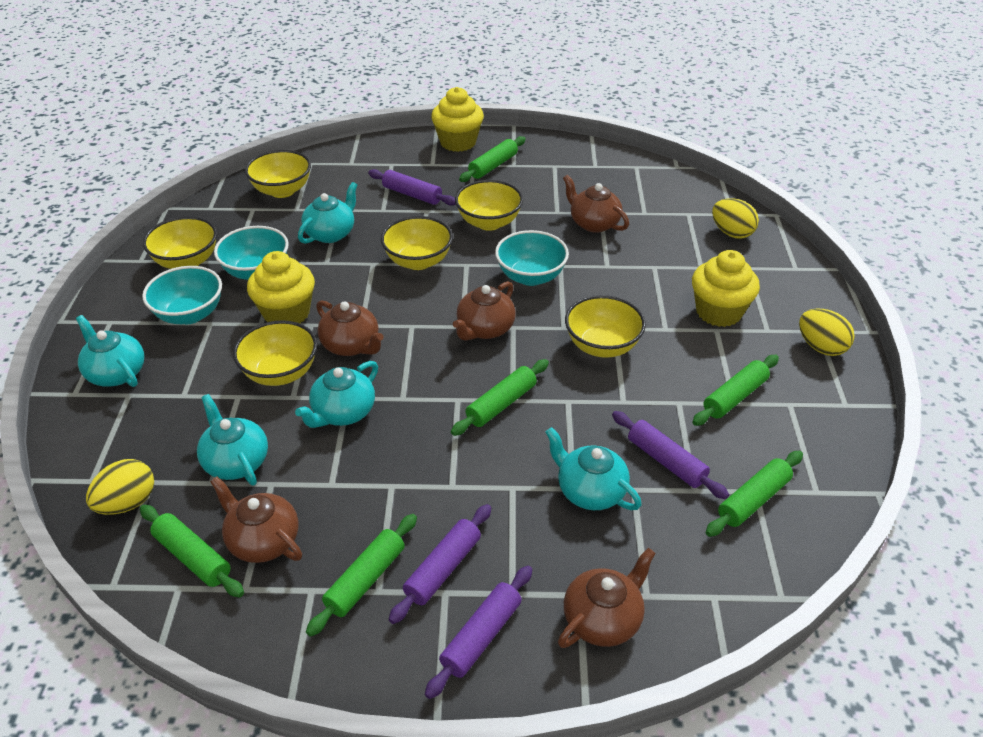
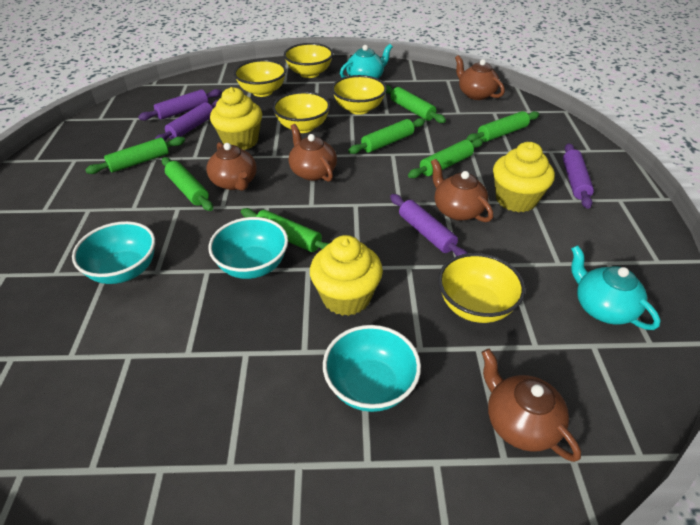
green rolling pin: [140,505,244,598] [306,514,417,637] [451,359,549,436] [459,136,526,182] [692,355,779,426] [705,451,803,537] = 6 -> [85,137,185,174] [162,157,213,211] [241,208,329,252] [348,118,425,154] [386,85,446,123] [408,138,484,178] [466,111,540,143] = 7
turquoise teapot: [76,315,145,387] [197,394,268,486] [295,361,378,428] [298,182,358,244] [545,427,642,510] = 5 -> [340,44,393,78] [571,245,661,330] = 2
yellow bowl: [143,216,217,269] [233,320,317,386] [245,150,311,198] [381,216,453,270] [455,180,523,231] [565,295,646,358] = 6 -> [234,60,286,97] [273,91,330,133] [284,43,333,78] [332,75,387,115] [438,253,525,323] = 5
yellow egg: [86,459,154,515] [712,198,759,238] [799,309,855,356] = 3 -> none = 0

